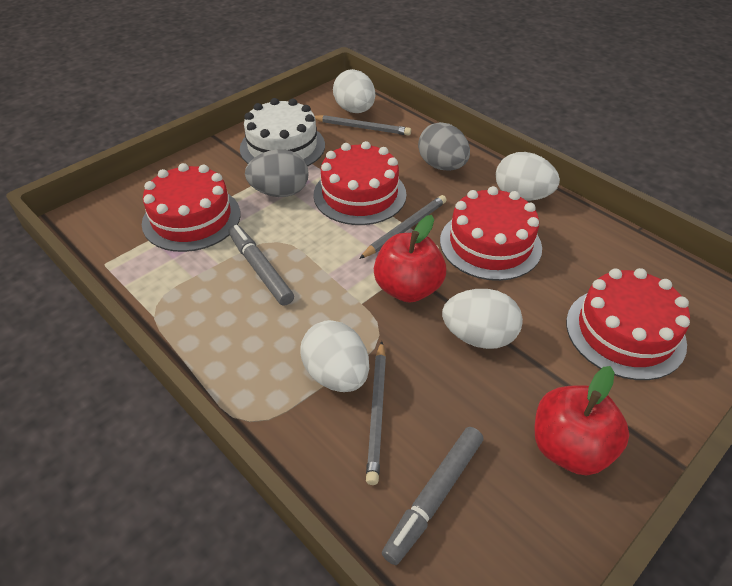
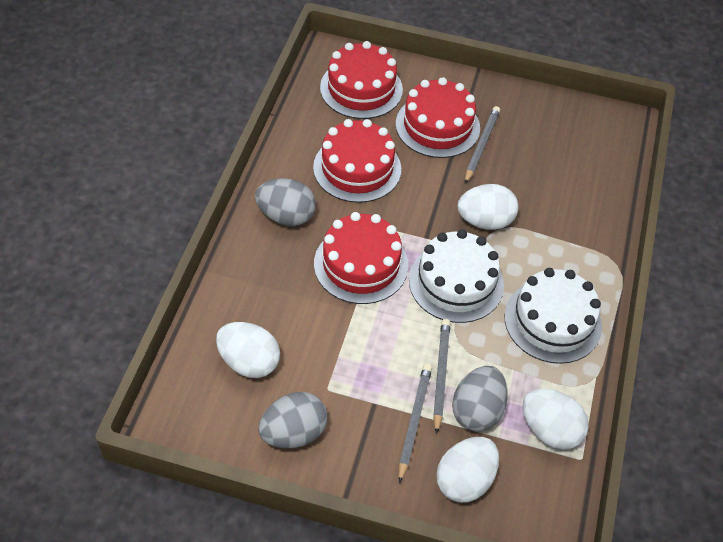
grey egg: [245,149,309,197] [418,122,470,171] = 2 -> [255,178,316,226] [258,392,327,448] [452,366,508,432] = 3
grey marker: [229,225,294,306] [382,427,483,565] = 2 -> none = 0
red apple: [374,215,446,303] [534,366,629,475] = 2 -> none = 0
white cake: [240,98,325,166] = 1 -> [409,229,504,323] [505,268,602,364] = 2

